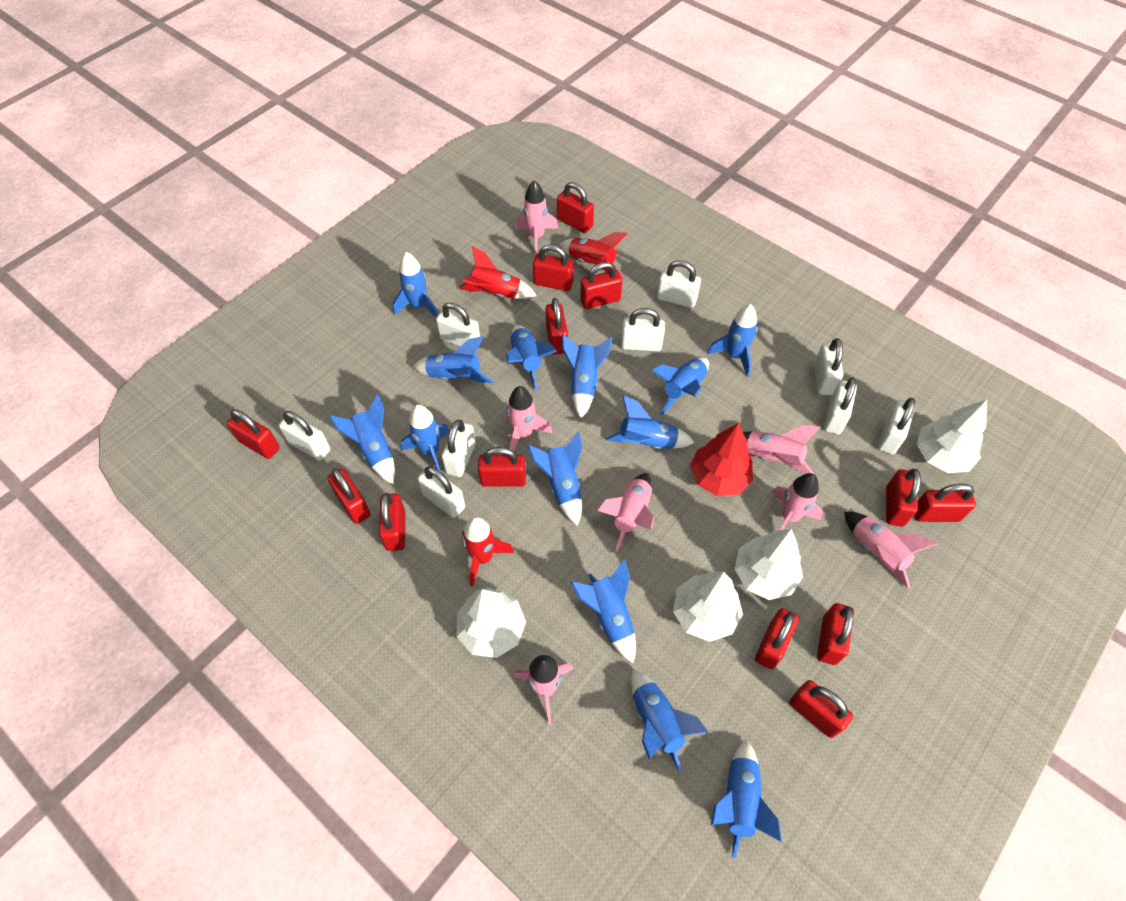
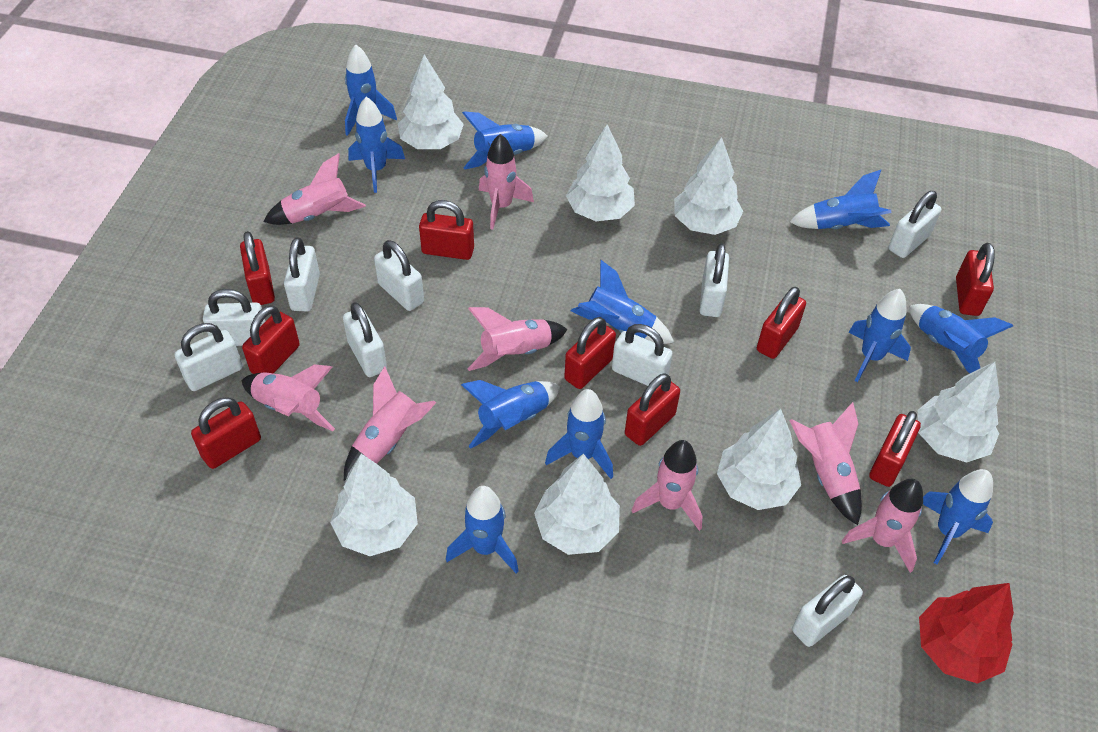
blue rocket: [329,394,395,484] [393,252,438,318] [401,405,450,472] [413,336,494,383] [506,325,557,391] [527,431,582,526] [562,334,613,418] [571,559,636,663] [605,396,695,449] [631,670,708,772] [651,358,709,416] [707,304,757,377] [711,740,782,858] = 13 -> [345,44,397,136] [348,97,405,193] [446,486,519,574] [461,380,560,449] [462,111,548,170] [545,389,613,479] [571,260,674,344] [789,170,891,229] [849,289,911,382] [909,304,1013,373] [923,469,993,564] = 11
pink rocket: [507,386,552,451] [513,655,573,724] [515,180,558,255] [597,473,654,552] [743,425,820,474] [771,473,823,530] [844,512,938,589] = 7 -> [242,364,335,431] [263,153,366,225] [344,366,436,481] [468,307,568,371] [479,134,534,230] [631,440,703,531] [789,402,862,525] [842,479,923,573] = 8
red padlock: [227,409,280,459] [327,468,371,524] [379,493,405,551] [478,447,526,487] [533,245,574,291] [546,298,568,355] [557,182,594,233] [580,262,622,309] [755,608,799,669] [789,680,853,738] [817,603,854,665] [886,469,921,527] [915,483,976,522] = 13 -> [191,397,261,469] [240,231,275,305] [242,306,300,374] [419,200,474,260] [564,317,616,389] [625,373,680,446] [757,287,806,359] [869,411,921,487] [956,243,995,316] = 9
red rocket: [459,246,537,299] [462,516,514,587] [560,232,628,278] = 3 -> none = 0
white tree: [457,588,526,658] [673,572,743,642] [735,529,803,600] [917,399,987,473] = 4 -> [330,454,418,556] [398,54,464,149] [534,454,620,555] [566,124,635,221] [674,137,743,235] [717,409,801,510] [918,362,1000,462] = 7

